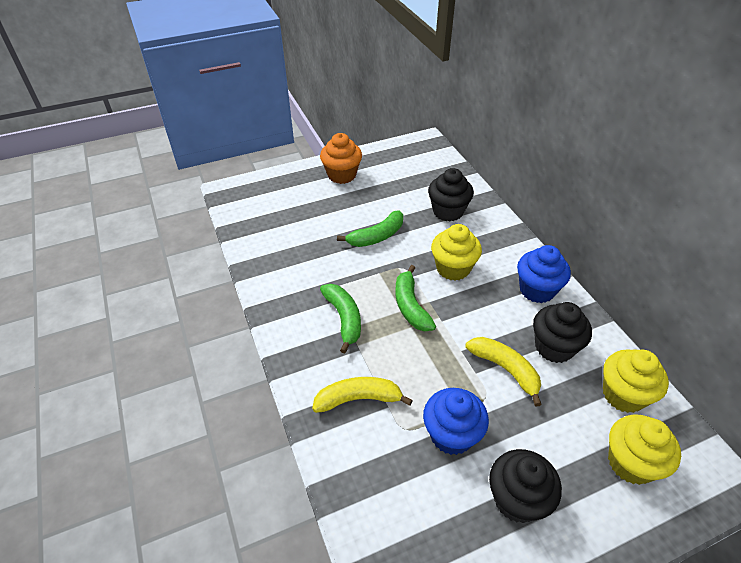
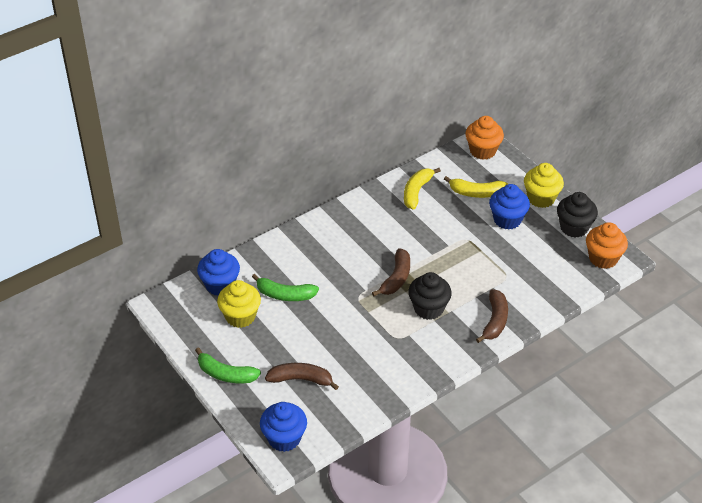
black cupcake: [428,168,474,222] [489,449,562,523] [533,302,592,363] = 3 -> [408,272,452,320] [557,192,598,238] = 2
blue cupcake: [423,388,489,455] [517,245,571,303] = 2 -> [197,249,240,295] [260,402,307,452] [489,184,530,230] = 3
brown banana: none = 0 -> [265,363,339,390] [372,248,410,296] [476,289,508,343] = 3
green banana: [320,284,361,353] [337,210,403,247] [395,265,436,332] = 3 -> [195,347,261,383] [252,274,319,301] = 2
orange cupcake: [320,133,362,184] = 1 -> [465,116,504,160] [586,222,628,269] = 2
yellow cupcake: [431,224,482,281] [603,349,669,413] [608,414,681,485] = 3 -> [217,280,261,328] [524,163,564,208] = 2

